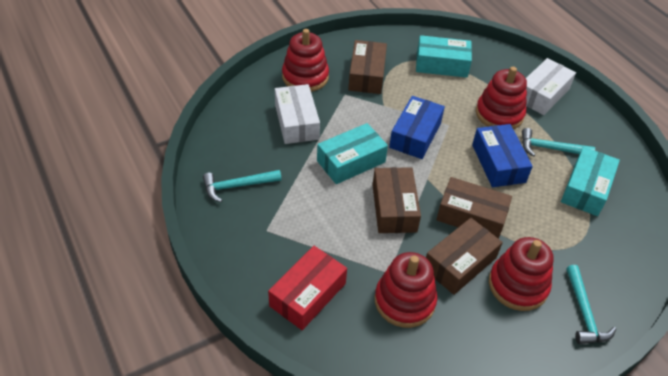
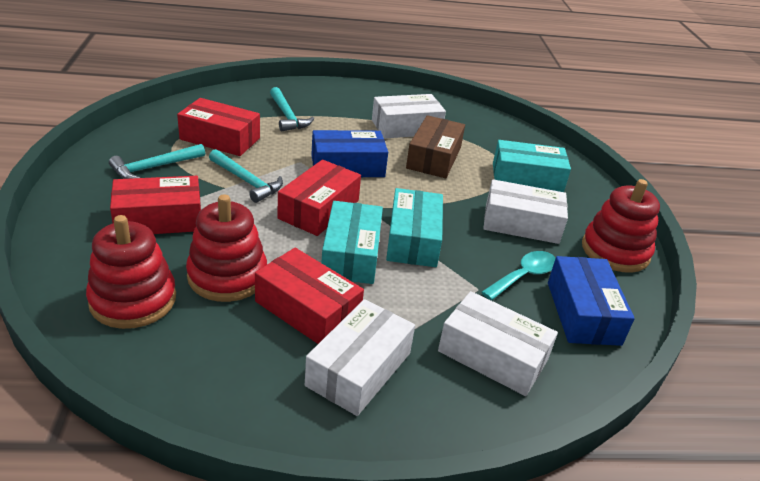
brown box: [348,40,387,94] [373,167,421,233] [426,218,503,295] [436,177,512,239] = 4 -> [406,115,465,178] = 1
red box: [268,246,347,330] = 1 -> [110,176,201,234] [177,98,260,156] [255,248,364,344] [278,160,361,236] = 4
red stacking toy: [282,29,329,92] [375,252,437,328] [476,67,527,129] [489,237,554,311] = 4 -> [86,215,176,329] [186,194,267,302] [582,179,660,273] = 3
turquoise spoon: none = 0 -> [481,251,556,300] = 1
white box: [275,84,320,144] [526,58,576,115] = 2 -> [305,299,415,416] [372,94,446,139] [438,291,558,396] [483,179,568,244] = 4

